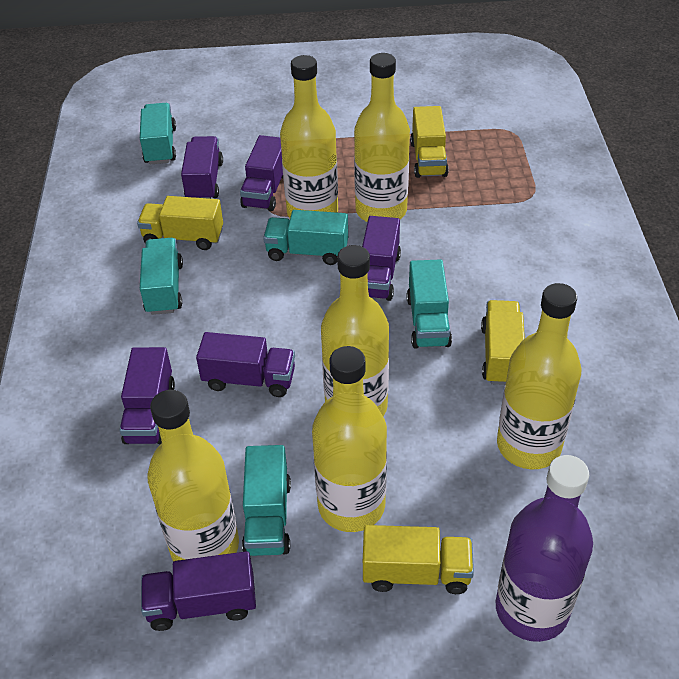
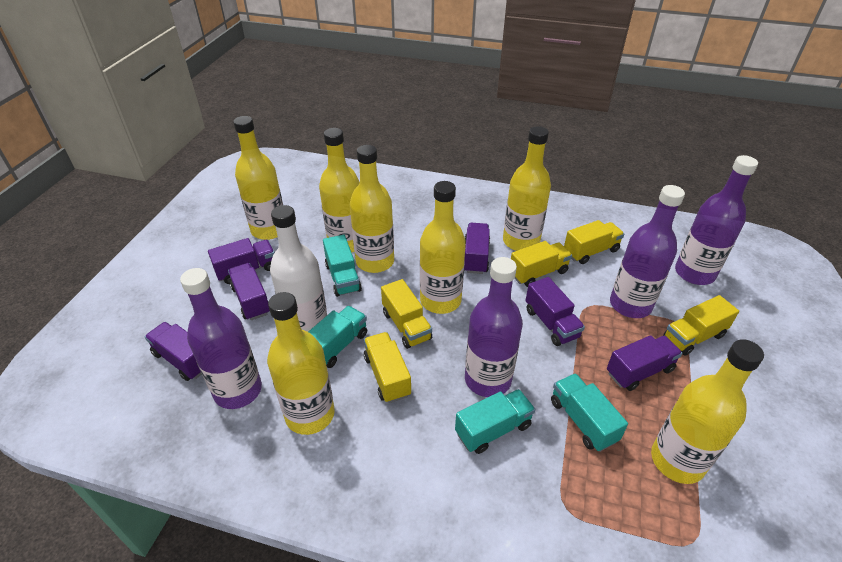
purple bottle: [496,455,593,642] = 1 -> [180,268,262,409] [465,257,523,397] [610,185,685,318] [675,155,758,285] = 4
turquoise truck: [140,103,176,164] [140,238,183,315] [242,445,291,556] [263,210,348,265] [407,259,452,348] = 5 -> [308,306,367,368] [323,235,362,297] [455,389,535,454] [551,373,628,452] = 4
white bottle: none = 0 -> [270,205,327,332] = 1
yellow bottle: [147,390,239,561] [280,55,338,218] [312,346,387,532] [321,245,389,416] [354,53,410,222] [497,283,581,469] = 6 -> [233,116,283,240] [267,292,335,435] [319,128,360,253] [350,145,394,273] [420,181,466,314] [503,126,551,251] [651,339,764,484] = 7
yellow truck: [137,196,223,250] [363,525,474,594] [410,106,449,178] [481,300,525,385] = 4 -> [364,332,411,403] [381,279,432,349] [511,241,572,287] [564,220,624,264] [663,295,739,356] = 5

